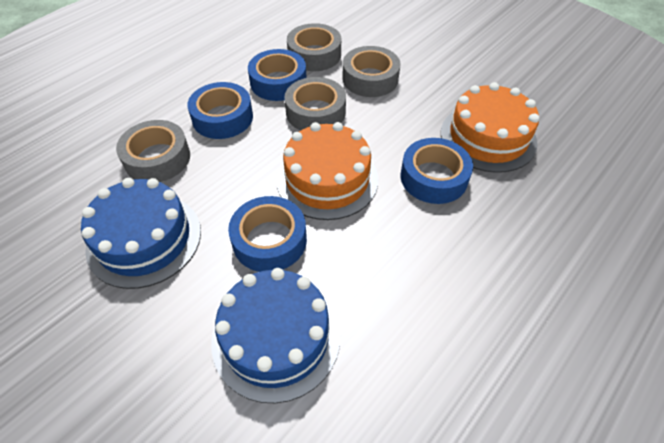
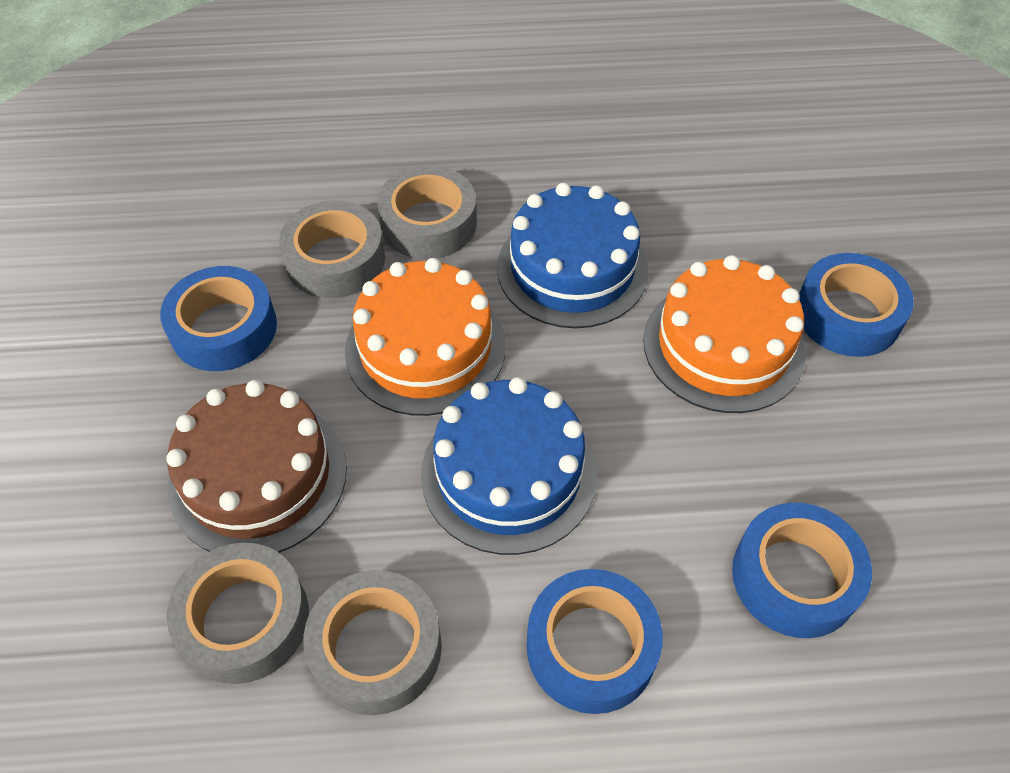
brown cake: none = 0 -> [166,380,347,553] = 1

